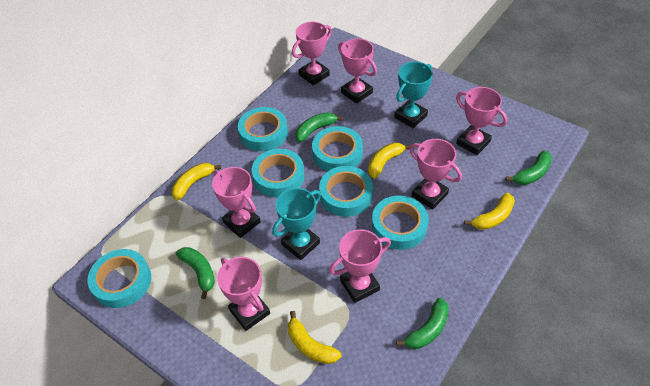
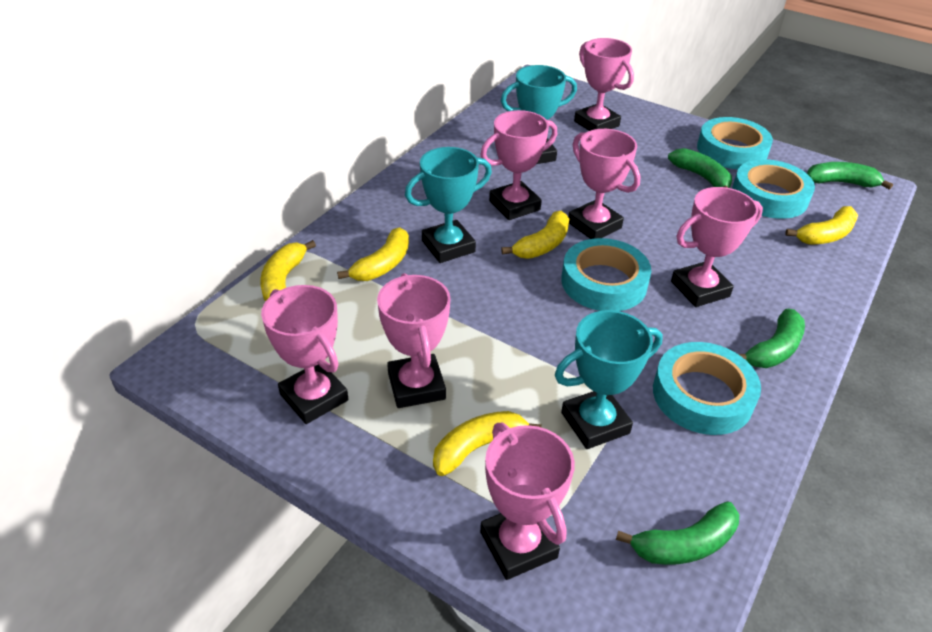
turquoise tape: [88,249,151,308] [238,107,288,151] [252,149,305,197] [312,126,363,171] [319,166,373,217] [372,195,429,250] = 6 -> [561,238,651,311] [653,342,761,435] [697,117,773,169] [732,159,815,219] = 4
turquoise trophy: [272,188,321,260] [394,62,433,128] = 2 -> [405,147,492,263] [501,65,577,164] [555,310,663,449] = 3
yellow banana: [172,163,221,200] [288,311,341,364] [368,143,411,179] [464,193,515,230] = 4 -> [260,240,316,301] [337,228,409,281] [433,411,542,476] [501,211,569,259] [785,206,858,245] = 5

